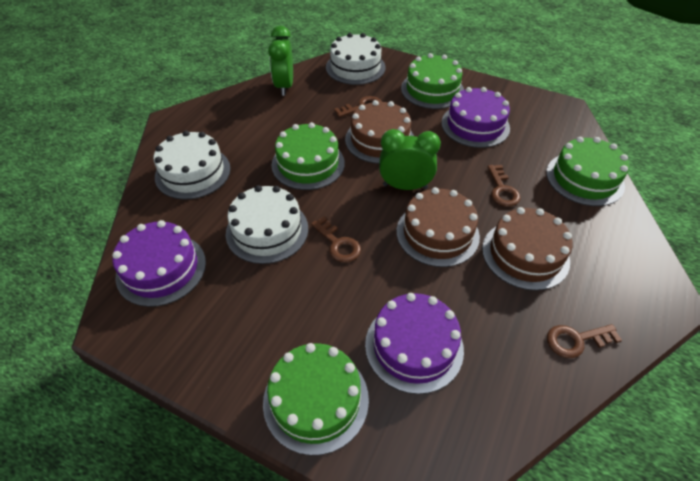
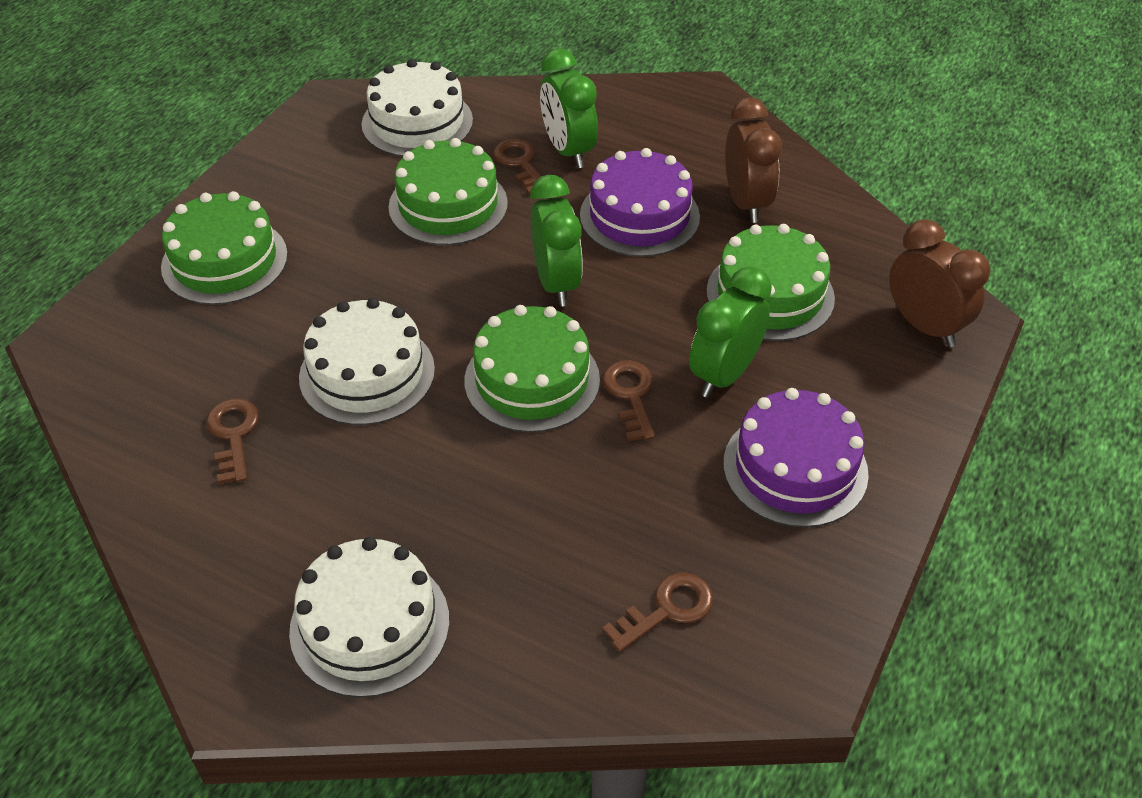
brown cake: [345,100,414,164] [396,187,480,267] [482,207,573,291] = 3 -> none = 0
brown clock: none = 0 -> [725,97,782,223] [889,219,990,347] = 2
green clock: [268,26,293,96] [379,129,441,190] = 2 -> [530,175,583,306] [540,49,598,168] [689,266,772,398] = 3
purple cake: [112,220,206,307] [365,293,464,394] [441,87,510,148] = 3 -> [580,148,700,257] [723,388,869,527] = 2

